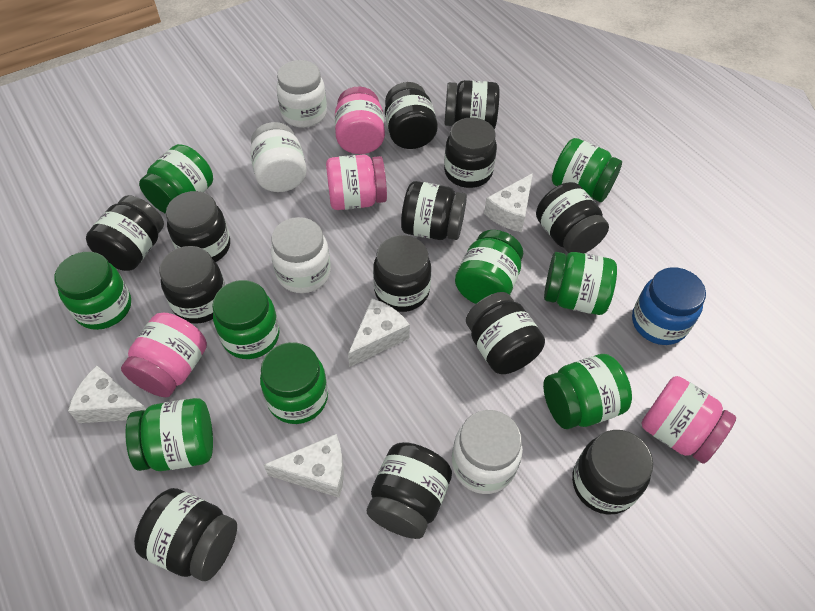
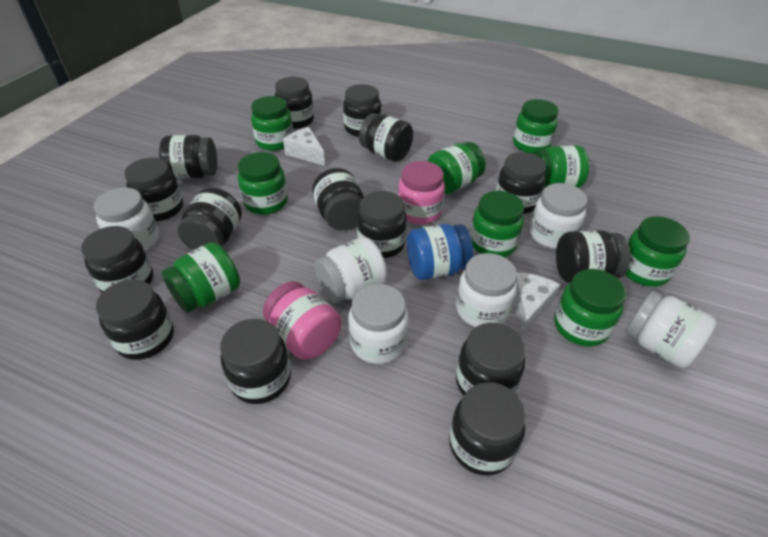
black jar: [86,195,164,271] [134,488,237,581] [159,246,226,323] [166,191,230,262] [367,442,452,539] [373,235,431,312] [385,82,438,149] [401,181,467,240] [444,80,500,129] [444,117,497,188] [466,292,545,374] [536,182,609,253] [572,430,653,515] = 13 -> [81,226,153,293] [96,279,174,360] [124,158,183,221] [159,135,217,179] [178,188,242,250] [220,319,291,404] [275,77,314,129] [312,168,364,231] [343,84,381,137] [357,191,407,258] [359,113,413,162] [449,382,526,475] [456,323,526,396] [496,152,546,214] [556,230,630,283] = 15
pink jar: [121,313,207,397] [326,155,387,210] [335,87,385,154] [641,376,736,464] = 4 -> [263,281,342,360] [398,161,445,224] = 2
white cheese: [68,366,146,423] [264,434,344,498] [348,298,410,367] [484,173,533,232] = 4 -> [283,127,325,166] [514,272,560,337] = 2
white jar: [250,122,307,192] [271,217,331,293] [276,60,327,128] [452,410,523,494] = 4 -> [94,187,159,251] [315,237,387,303] [348,284,409,364] [456,253,517,327] [530,183,587,249] [626,290,717,368] = 6

